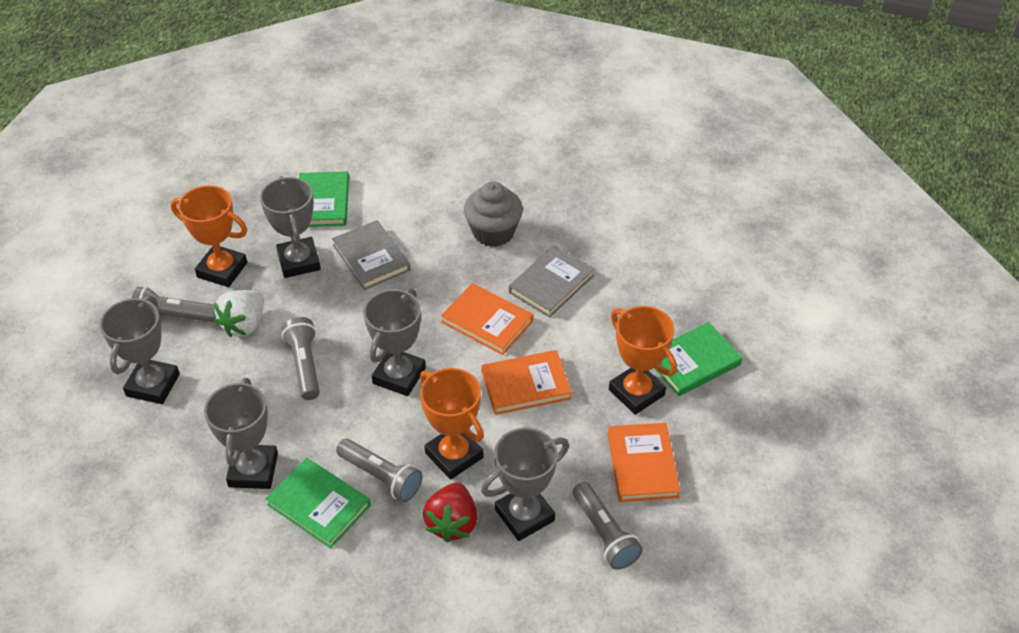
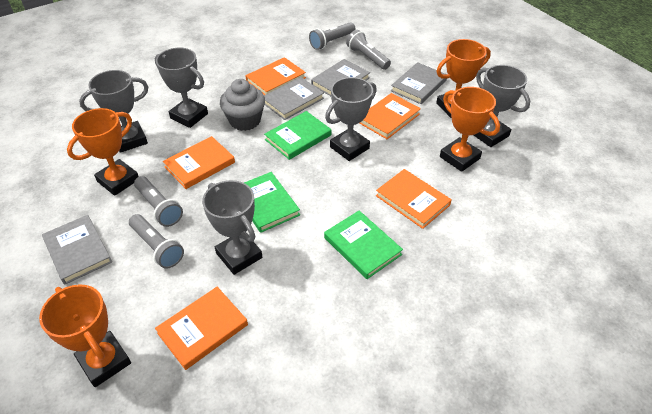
grey book: [332,220,410,290] [509,245,595,318] = 2 -> [42,215,112,284] [264,77,324,120] [311,59,370,96] [391,62,447,104] = 4
orange book: [441,283,533,355] [481,350,572,415] [608,423,681,502] = 3 -> [155,287,248,370] [163,136,235,189] [245,57,306,95] [359,93,421,139] [376,169,452,229] = 5
orange trophy: [171,185,247,287] [420,368,484,480] [609,306,677,415] = 3 -> [39,284,131,387] [67,108,139,196] [436,39,491,118] [440,87,500,172] = 4
red strawberry: [423,483,478,543] = 1 -> none = 0
white strawberry: [214,290,264,337] = 1 -> none = 0

